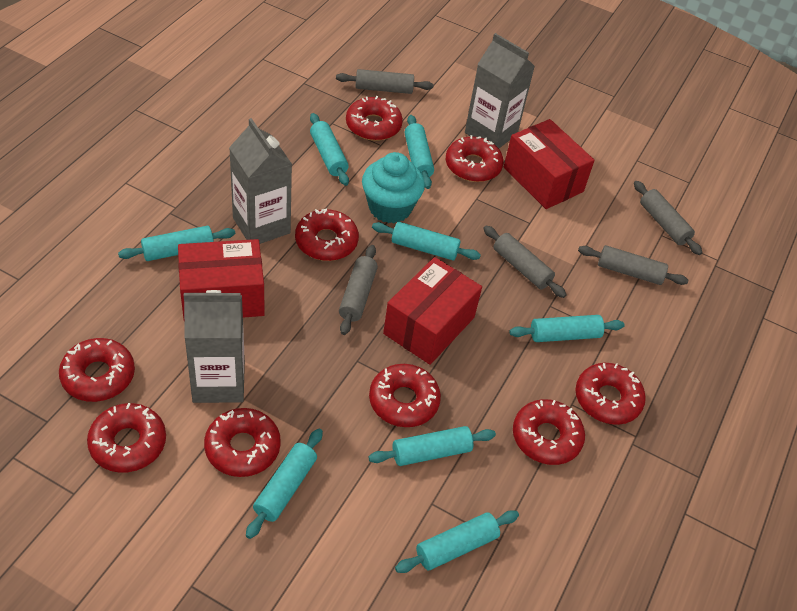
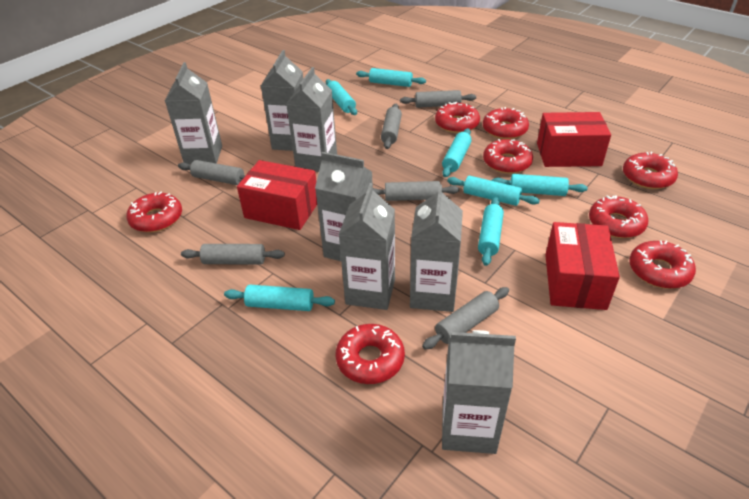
grey carton: [184,290,245,403] [229,118,292,244] [465,33,535,148] = 3 -> [165,62,222,165] [261,50,303,151] [286,67,337,172] [315,152,372,261] [339,183,395,310] [410,185,463,312] [442,330,516,454] = 7
grey rolling pin: [336,69,434,94] [339,245,378,335] [483,225,567,298] [578,245,688,285] [634,181,702,255] = 5 -> [178,160,246,185] [181,244,285,265] [373,181,460,201] [381,104,402,149] [400,90,476,108] [422,287,509,349] = 6
red donut: [59,338,135,402] [87,403,166,473] [204,408,281,477] [295,209,359,261] [346,96,403,141] [369,364,441,427] [446,135,504,182] [513,399,585,465] [575,363,646,425] = 9 -> [126,191,182,233] [336,324,405,384] [435,102,480,133] [483,107,529,139] [483,139,533,174] [589,195,649,238] [623,152,678,189] [629,241,696,289] = 8
turquoise cupcake: [362,152,425,223] = 1 -> none = 0
turquoise rolling pin: [118,226,235,261] [246,429,323,539] [310,113,349,186] [368,426,496,466] [372,222,481,260] [395,510,519,573] [405,115,434,189] [509,315,625,342] = 8 -> [224,285,335,311] [326,79,357,115] [356,68,426,87] [442,128,472,177] [447,175,540,206] [478,197,504,266] [492,174,588,196] = 7

